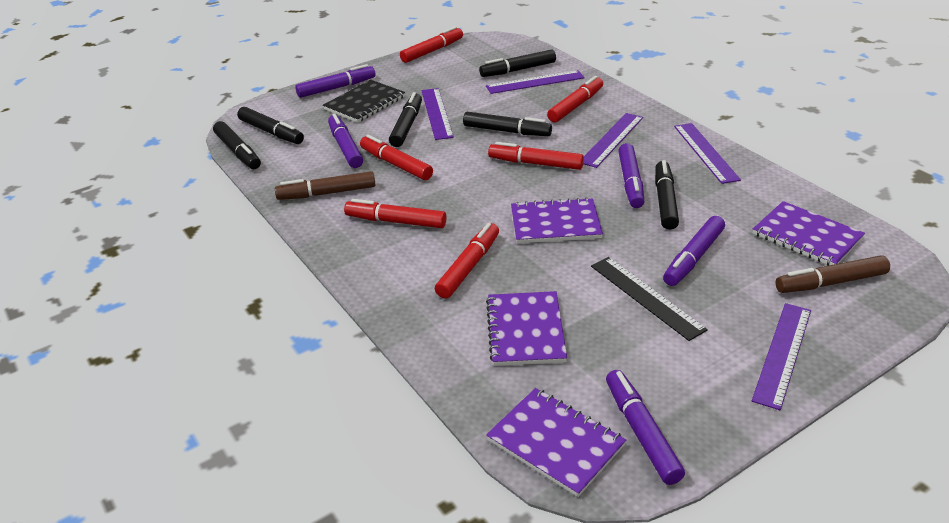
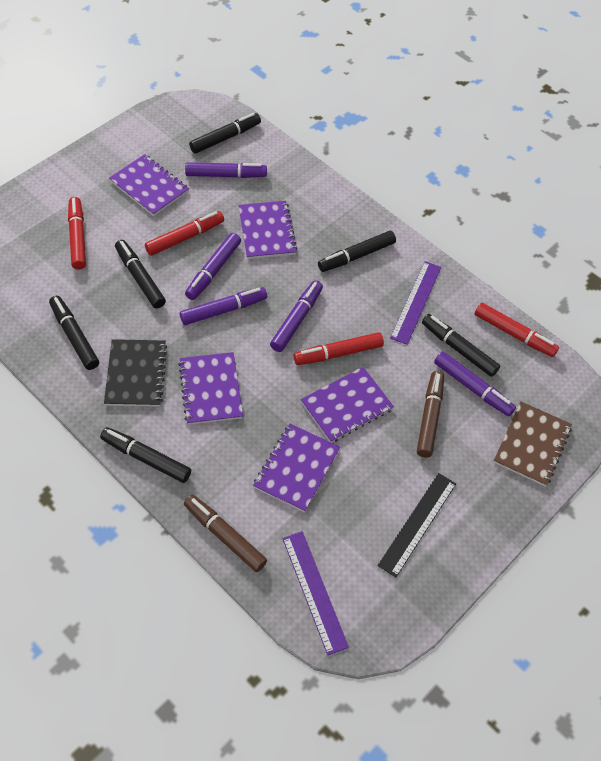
brown notebook: none = 0 -> [493,401,572,487] = 1
purple notebook: [486,291,567,366] [486,388,626,497] [511,197,603,243] [753,201,865,266] = 4 -> [109,154,189,216] [178,352,243,425] [238,201,297,259] [253,424,340,512] [301,367,394,443] = 5
purple ruler: [421,88,454,140] [486,70,585,94] [583,113,643,168] [674,123,741,184] [752,303,811,410] = 5 -> [282,531,349,655] [390,261,441,345] = 2
red marker: [344,199,446,228] [360,135,433,180] [400,26,463,63] [435,223,499,299] [488,142,584,170] [547,76,603,122] = 6 -> [68,197,86,270] [145,211,224,256] [294,332,384,365] [475,303,559,357] = 4

